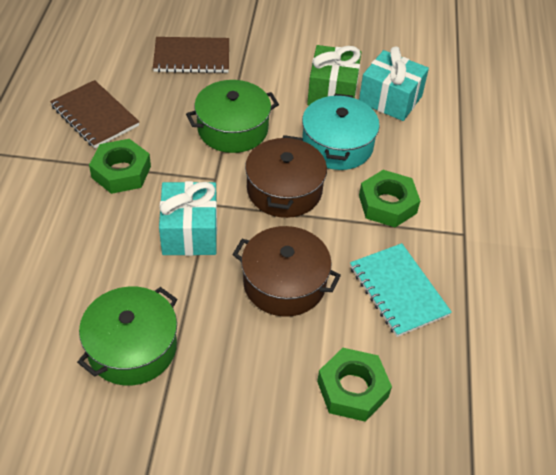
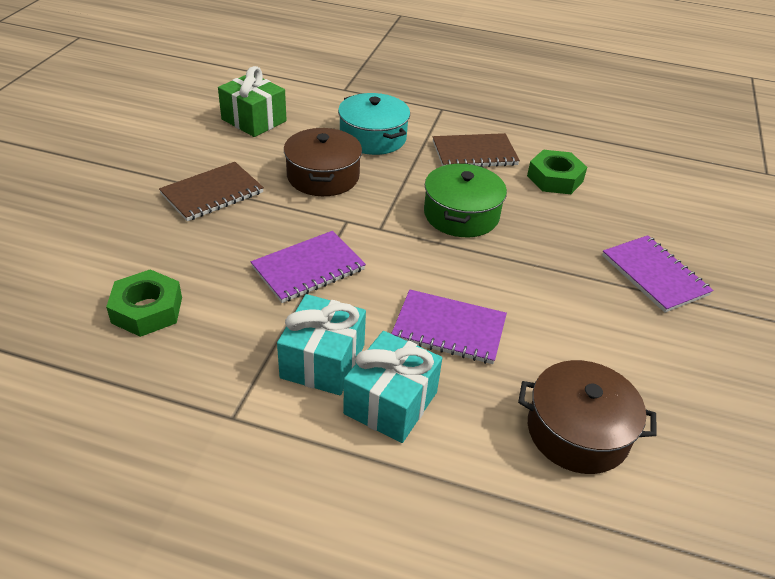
green nut: [89,139,151,194] [317,348,392,422] [359,170,420,228] = 3 -> [106,269,182,337] [527,150,587,194] = 2
green pot: [77,286,177,386] [186,80,279,153] = 2 -> [424,163,507,237] = 1
purple notebook: none = 0 -> [251,231,366,303] [391,289,507,364] [602,235,714,313] = 3
turquoise notebook: [350,243,452,337] = 1 -> none = 0

